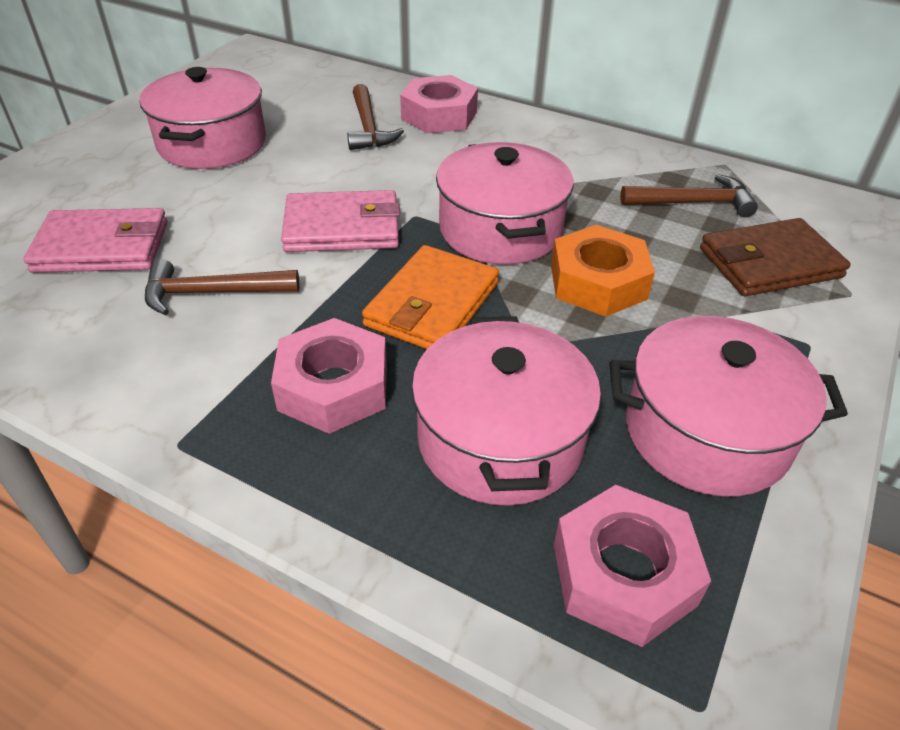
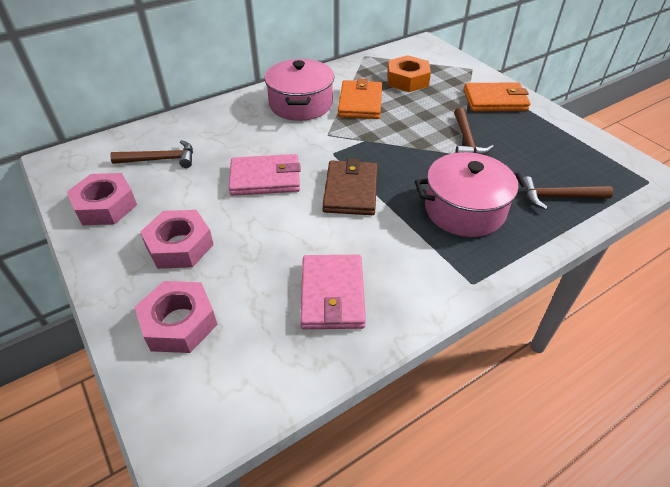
orange wallet: [362,245,499,349] = 1 -> [338,78,382,119] [464,82,530,111] = 2
pink pot: [139,67,266,169] [411,316,601,506] [436,142,574,265] [610,316,848,497] = 4 -> [265,59,334,121] [415,152,528,237] = 2

